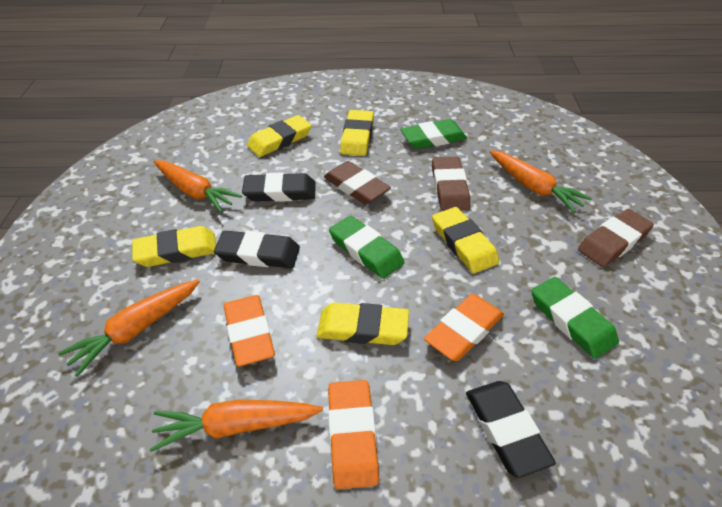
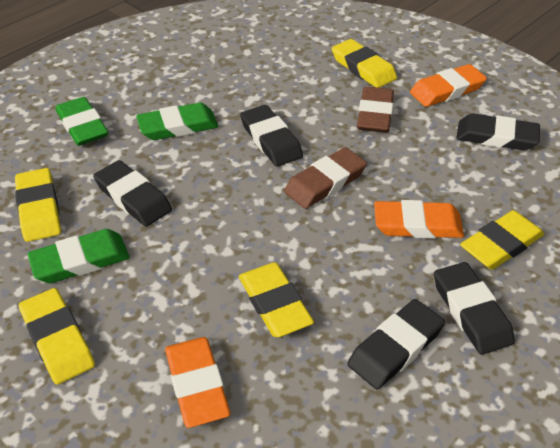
black eraser: [214,231,300,268] [242,173,316,202] [466,381,556,478] = 3 -> [93,160,172,227] [240,105,303,167] [347,299,445,390] [434,262,515,355] [456,113,540,150] = 5
brown eraser: [324,161,391,205] [432,157,470,211] [578,209,654,267] = 3 -> [284,147,367,209] [357,86,394,133] = 2
orange carrot: [58,280,200,377] [150,400,323,452] [154,160,242,213] [490,150,592,213] = 4 -> none = 0

